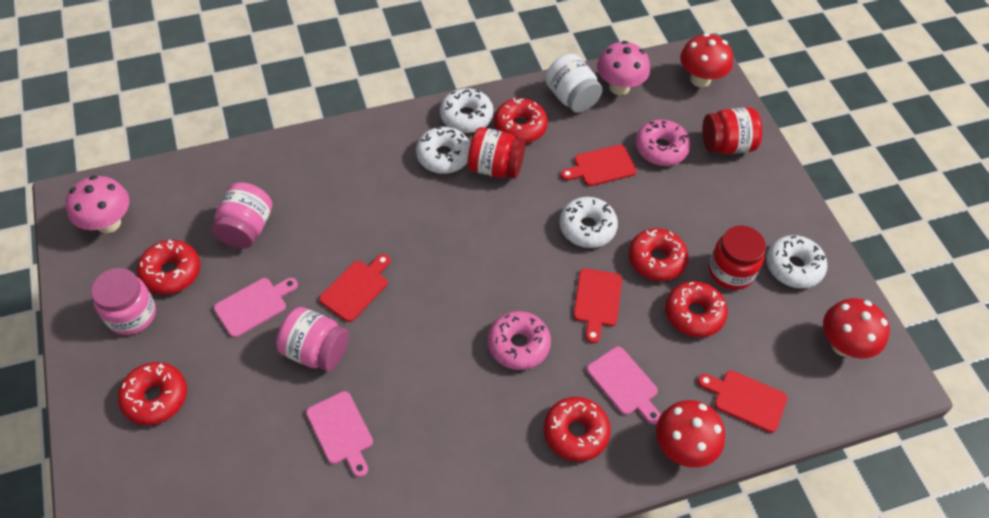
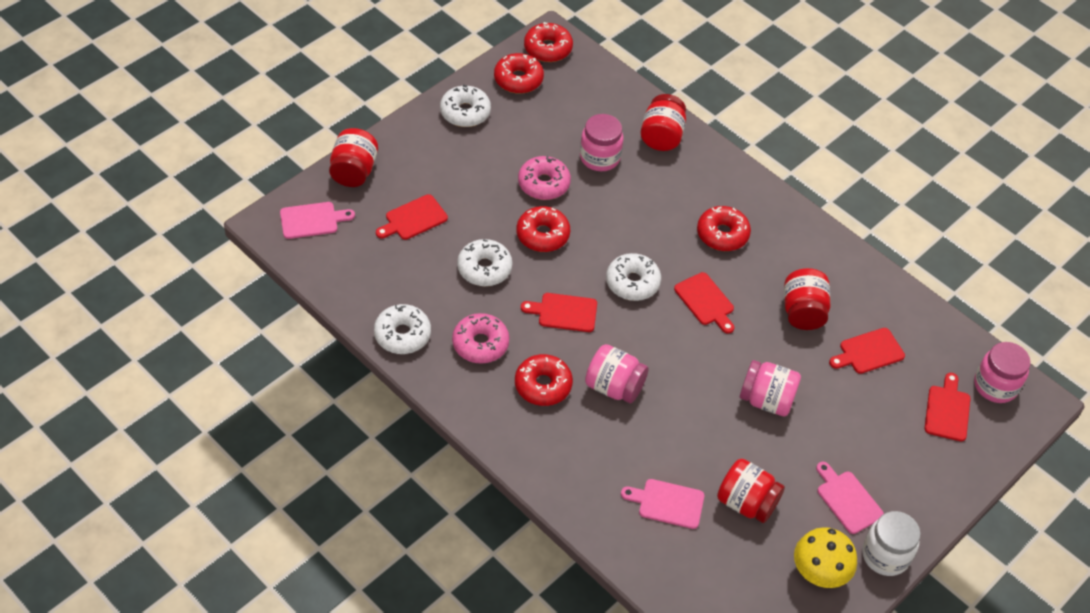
pink jar: [91,268,156,335] [212,182,272,249] [276,307,349,371] = 3 -> [580,114,624,171] [585,344,649,403] [740,360,801,416] [974,342,1031,403] = 4
pink mushroom: [66,175,130,233] [597,41,650,95] = 2 -> none = 0
red cutting board: [319,254,390,322] [561,144,637,186] [573,268,622,343] [698,370,787,433] = 4 -> [376,194,448,240] [521,293,597,332] [674,272,734,334] [829,328,905,374] [925,373,971,441] = 5
red donut: [118,362,187,425] [137,240,200,295] [494,98,548,143] [544,397,611,462] [629,228,689,281] [665,281,728,337] = 6 -> [494,53,544,94] [515,354,573,406] [517,206,570,252] [524,22,573,62] [697,206,751,251] = 5
red jar: [468,127,525,179] [702,107,762,154] [709,225,766,290] = 3 -> [329,128,378,187] [641,94,686,151] [717,459,785,523] [784,268,831,330] = 4
red mushroom: [656,400,725,468] [680,33,733,87] [823,298,890,358] = 3 -> none = 0
yellow mushroom: none = 0 -> [794,527,857,588] = 1

